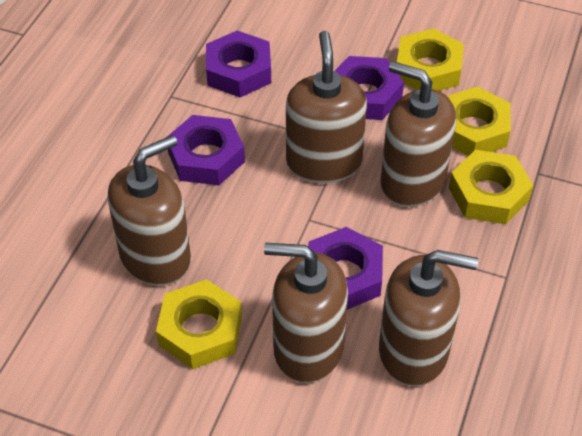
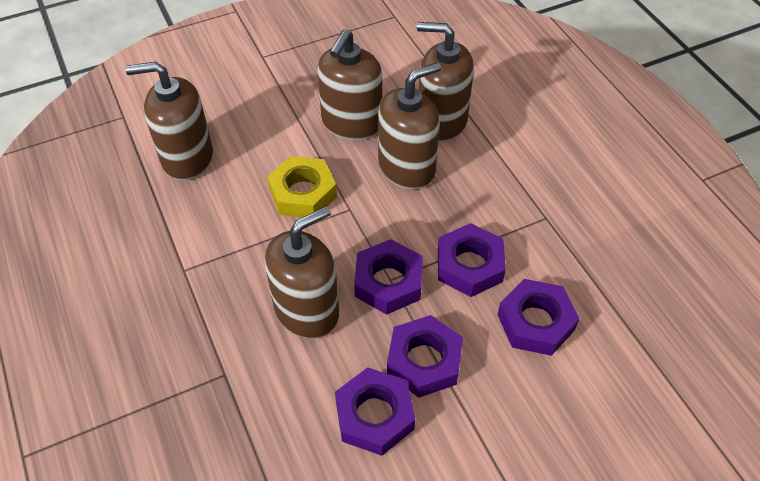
purple nut: [167,115,245,185] [206,30,271,97] [308,227,383,310] [334,56,404,120] = 4 -> [335,367,415,456] [354,239,422,315] [387,315,463,398] [438,223,506,297] [497,279,580,356] = 5
yellow nut: [156,279,242,369] [397,28,464,91] [447,87,511,156] [449,150,533,224] = 4 -> [267,156,337,217] = 1

